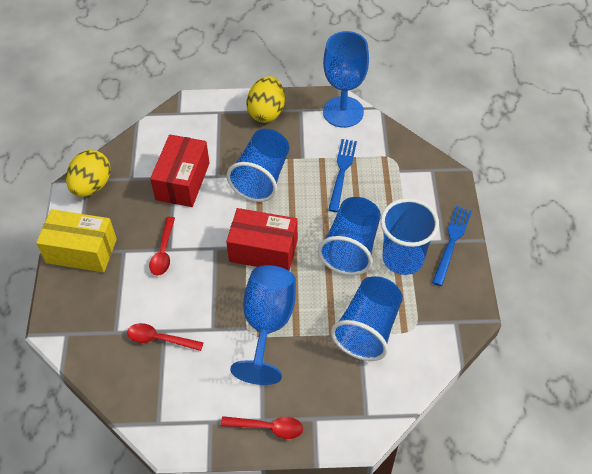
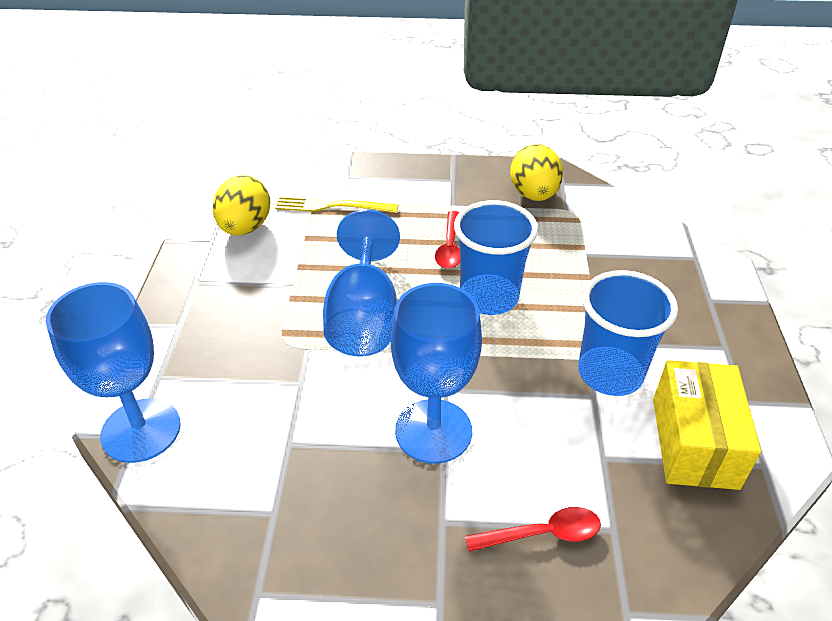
blue cup: [227,129,289,202] [318,197,381,275] [331,276,403,361] [380,198,439,275] = 4 -> [454,200,538,315] [578,270,678,396] = 2
blue fork: [328,139,357,212] [432,206,472,286] = 2 -> none = 0
blue goblet: [230,265,296,385] [323,31,369,128] = 2 -> [46,282,181,463] [323,210,400,356] [391,283,482,464] = 3
red box: [150,134,210,207] [226,208,298,271] = 2 -> none = 0
red spoon: [127,323,204,351] [149,217,175,276] [221,416,303,439] = 3 -> [435,211,460,269] [465,507,601,552] = 2
yellow fork: none = 0 -> [275,196,398,213] = 1

